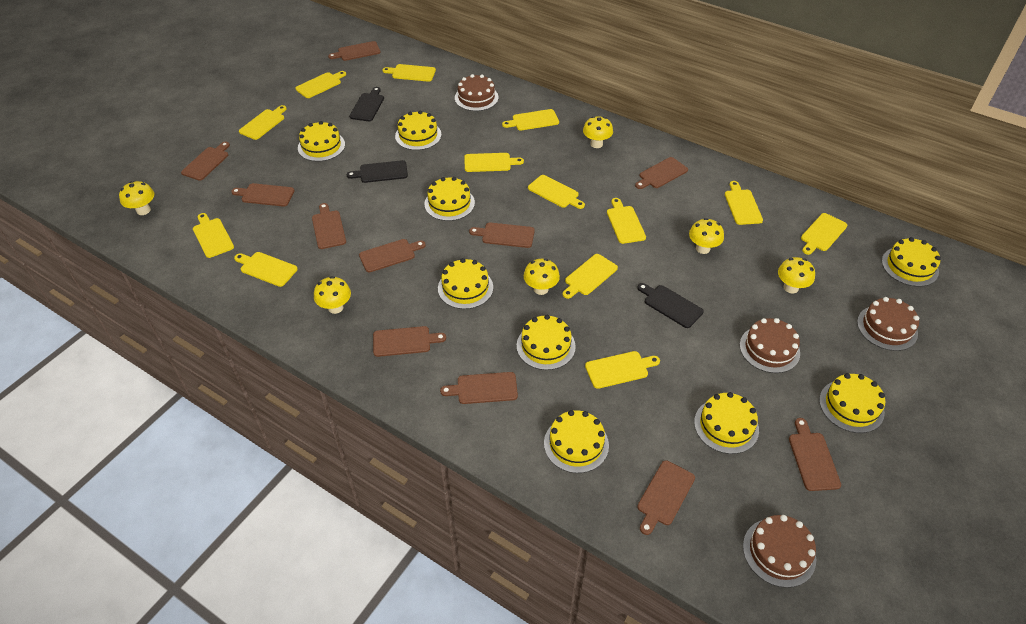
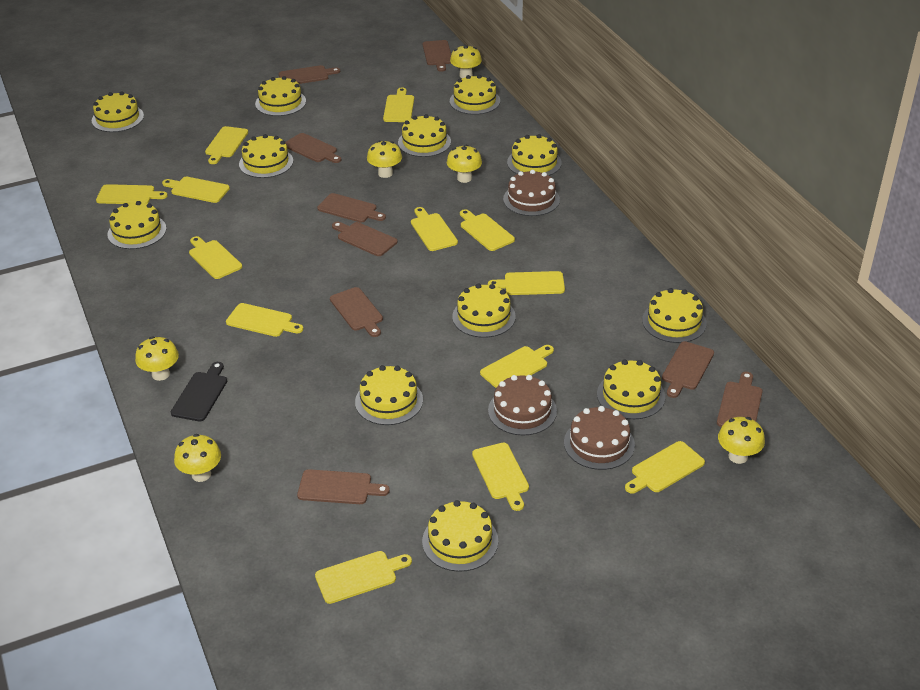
black cutting board: [347,160,408,183] [349,87,384,121] [637,283,704,328] = 3 -> [171,362,227,422] = 1
brown cake: [455,74,499,111] [740,318,800,373] [743,515,816,588] [857,297,919,351] = 4 -> [488,375,557,435] [503,170,560,216] [564,406,635,470] = 3
brown cutting board: [181,142,230,181] [231,183,295,207] [312,203,346,249] [328,41,381,61] [359,239,426,272] [373,326,446,357] [440,372,518,404] [469,222,535,248] [635,157,688,189] [637,460,695,535] [789,418,841,491] = 11 -> [279,65,340,84] [285,133,341,163] [297,469,390,504] [317,193,386,223] [330,287,383,337] [332,222,398,256] [423,40,451,72] [662,341,714,398] [717,372,763,427] = 9
yellow cake: [298,121,345,162] [395,110,442,150] [424,177,475,221] [438,258,493,309] [517,315,576,370] [544,410,609,473] [694,392,759,454] [819,373,885,433] [882,237,941,287] = 9 -> [92,91,144,132] [108,201,166,249] [239,134,293,178] [255,76,306,116] [355,365,423,425] [398,114,451,157] [422,500,498,572] [450,75,500,115] [452,283,516,338] [507,134,562,176] [597,360,665,419] [642,288,707,343] = 12

